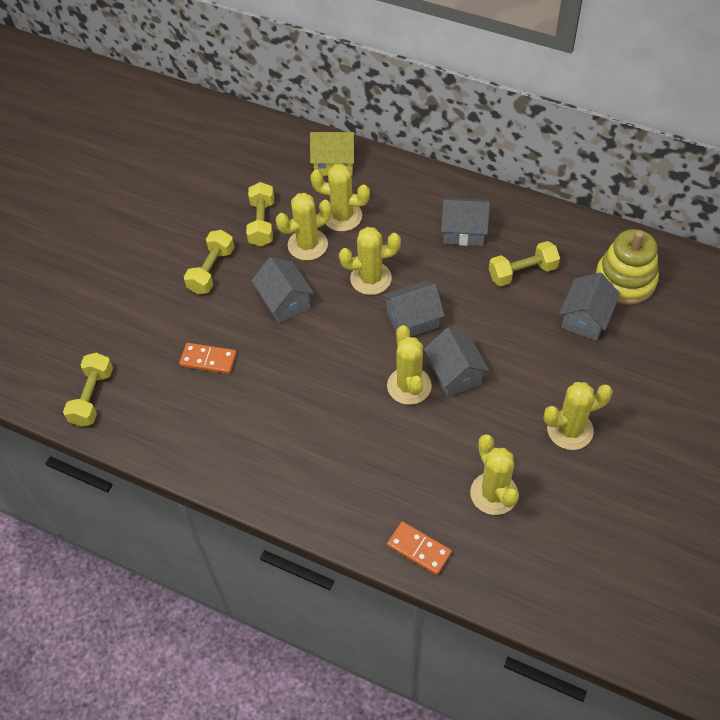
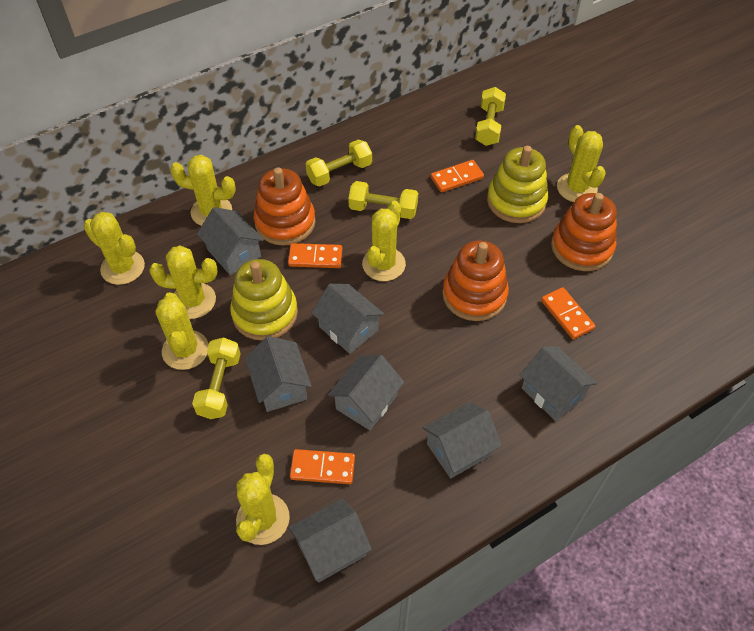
grey house: [252,257,314,323] [382,281,445,337] [424,328,490,397] [441,198,490,246] [559,273,620,341] = 5 -> [197,207,264,275] [245,336,312,412] [288,498,372,583] [312,284,384,354] [328,355,404,430] [422,402,502,479] [520,346,597,421] = 7
orange domino: [179,343,237,374] [387,522,452,575] = 2 -> [288,243,342,268] [290,449,355,484] [431,160,484,193] [541,287,596,340] = 4
orange stacking toy: none = 0 -> [254,167,316,246] [442,241,509,321] [551,193,617,271] = 3
yellow cactus: [276,193,332,261] [310,164,370,232] [339,227,401,295] [387,325,432,405] [470,434,519,515] [544,382,613,450] = 6 -> [84,212,145,285] [149,246,218,319] [156,292,209,370] [170,155,236,226] [236,454,290,545] [362,201,406,281] [557,125,606,202] = 7
yellow house: [310,132,355,176] = 1 -> none = 0
yellow stacking toy: [595,229,659,305] = 1 -> [230,259,298,341] [487,146,548,223] = 2

